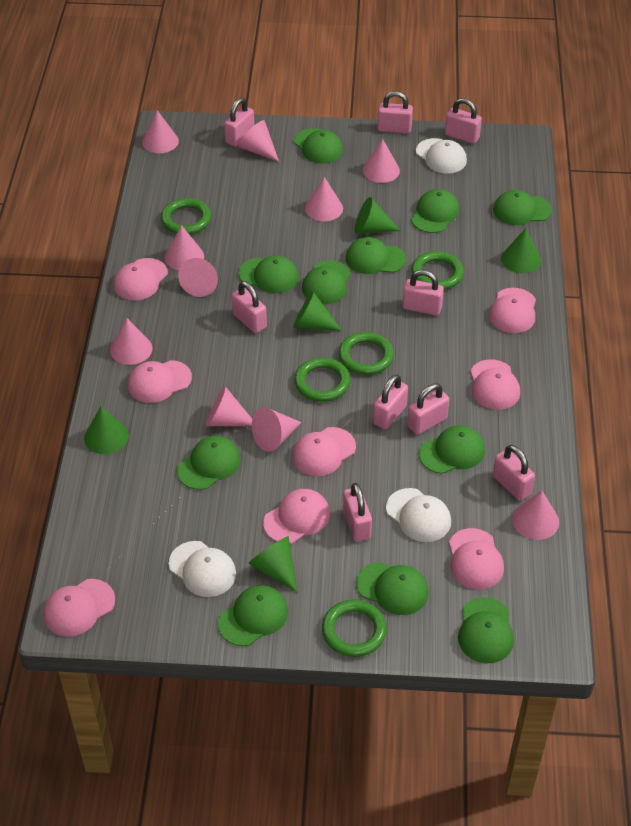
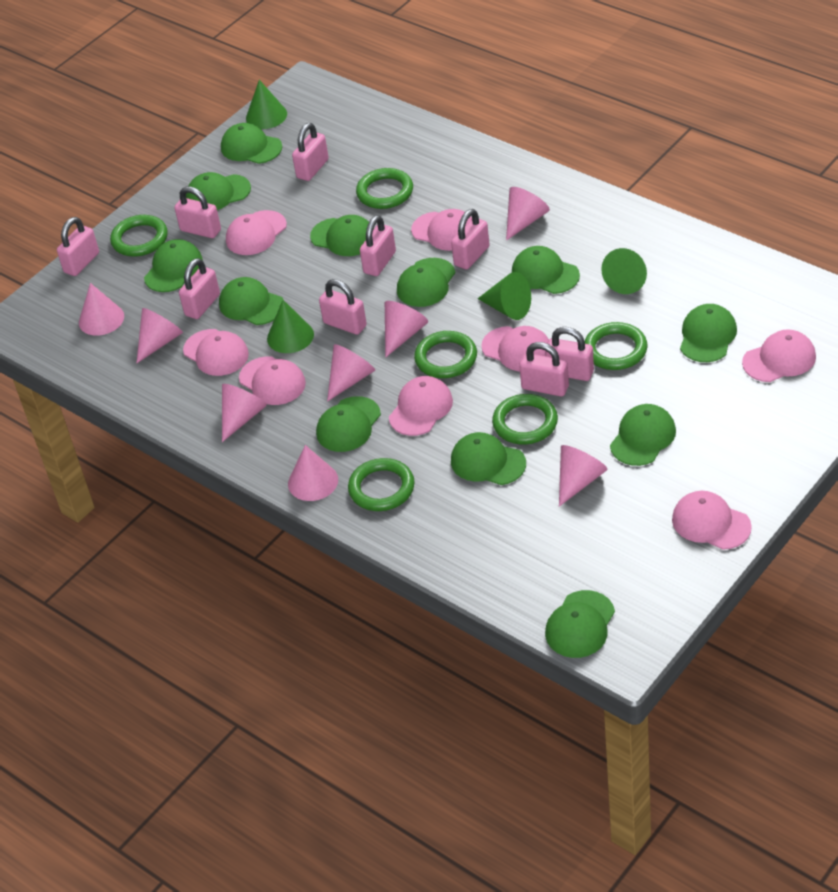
green cap: [177,436,241,490] [218,585,288,646] [238,255,299,293] [294,128,343,163] [302,260,351,304] [346,237,406,274] [357,562,428,615] [411,189,459,233] [419,425,485,474] [458,597,514,663] [493,190,552,225] = 11 -> [144,239,203,292] [186,172,251,210] [219,277,283,325] [221,123,282,164] [310,215,374,256] [316,396,381,452] [397,258,456,307] [451,432,526,485] [512,246,580,294] [545,590,615,658] [610,404,676,466] [680,304,737,362] = 12
green cone: [84,406,129,454] [249,536,298,593] [293,291,342,331] [355,197,401,234] [501,228,541,273] = 5 -> [246,80,287,129] [267,300,314,353] [477,272,531,320] [601,248,647,294] = 4
green ring: [161,198,211,235] [294,358,350,402] [322,600,387,657] [339,332,394,375] [411,251,464,290] = 5 -> [110,215,168,257] [348,458,415,511] [356,168,413,209] [414,331,477,378] [492,394,558,444] [585,322,648,370] = 6
pink cone: [110,318,153,365] [142,110,179,153] [165,225,204,270] [178,258,218,297] [206,386,252,426] [238,120,279,162] [252,407,302,452] [305,177,343,221] [363,139,400,183] [512,490,559,540] = 10 -> [79,283,124,336] [137,308,183,363] [222,384,267,442] [288,445,338,501] [327,344,375,402] [385,301,428,358] [506,187,550,241] [559,445,608,507] = 8
white cap: [169,541,236,597] [386,488,451,542] [416,138,467,174] = 3 -> none = 0

